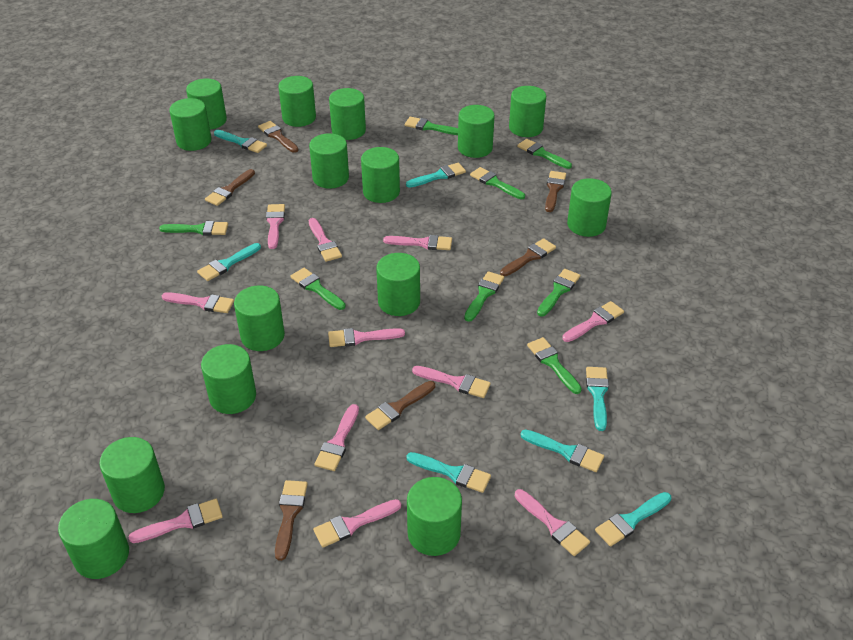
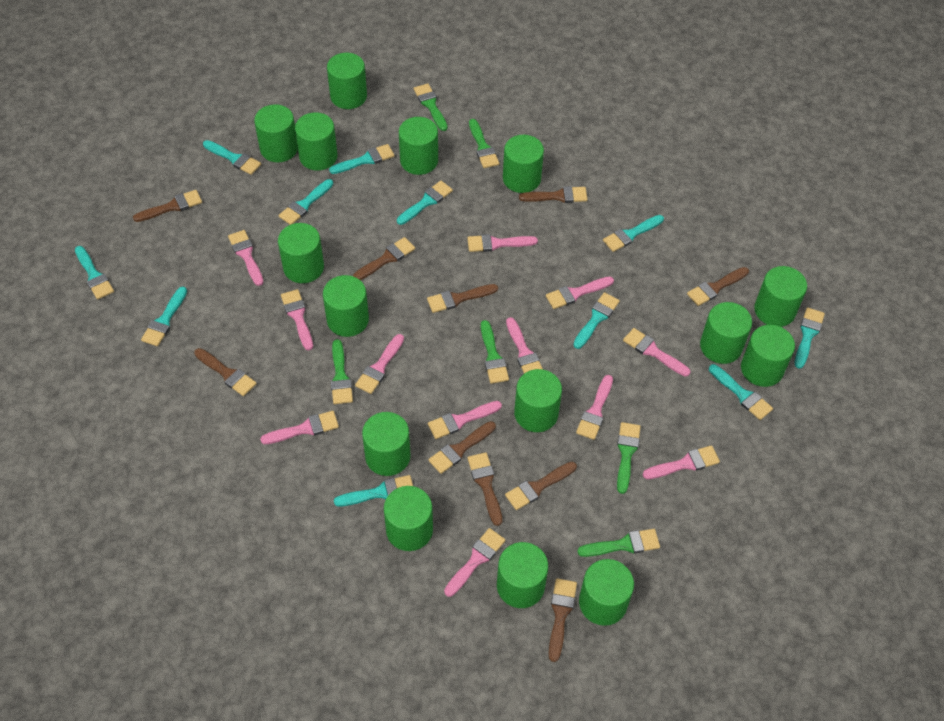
brown brush: [205,169,255,206] [258,121,298,153] [275,480,308,561] [365,381,435,430] [500,238,556,276] [545,171,566,212] = 6 -> [133,190,202,222] [194,348,257,396] [353,237,415,280] [427,284,498,313] [428,421,496,474] [468,452,502,526] [505,462,577,510] [519,186,588,203] [549,578,577,662] [687,267,749,306] = 10
green brush: [159,221,228,235] [290,268,346,310] [405,117,458,135] [464,271,504,322] [470,167,525,199] [517,139,572,169] [527,337,582,394] [537,269,580,317] = 8 -> [331,339,353,404] [413,83,448,131] [469,119,499,168] [481,320,509,384] [577,529,660,557] [617,422,641,494] = 6
pink brush: [129,499,223,543] [162,292,234,313] [266,204,285,249] [308,218,342,262] [313,499,401,547] [314,404,359,471] [328,328,405,347] [383,235,452,250] [412,366,491,398] [515,489,590,556] [562,301,624,342] = 11 -> [228,230,264,286] [260,411,339,444] [281,289,313,351] [355,334,404,394] [428,401,502,439] [444,528,506,597] [467,234,538,252] [506,317,543,374] [546,276,614,309] [576,375,613,440] [623,328,691,377] [643,445,720,479] = 12
turquoise brush: [197,243,261,281] [214,130,267,153] [406,163,466,188] [406,452,491,493] [520,429,604,472] [586,367,609,431] [595,492,671,547] = 7 -> [75,246,114,299] [141,287,187,346] [203,140,261,175] [279,179,333,225] [329,144,395,174] [334,475,413,507] [397,181,453,225] [573,292,620,349] [603,215,664,252] [709,364,773,420] [795,307,825,369] = 11

